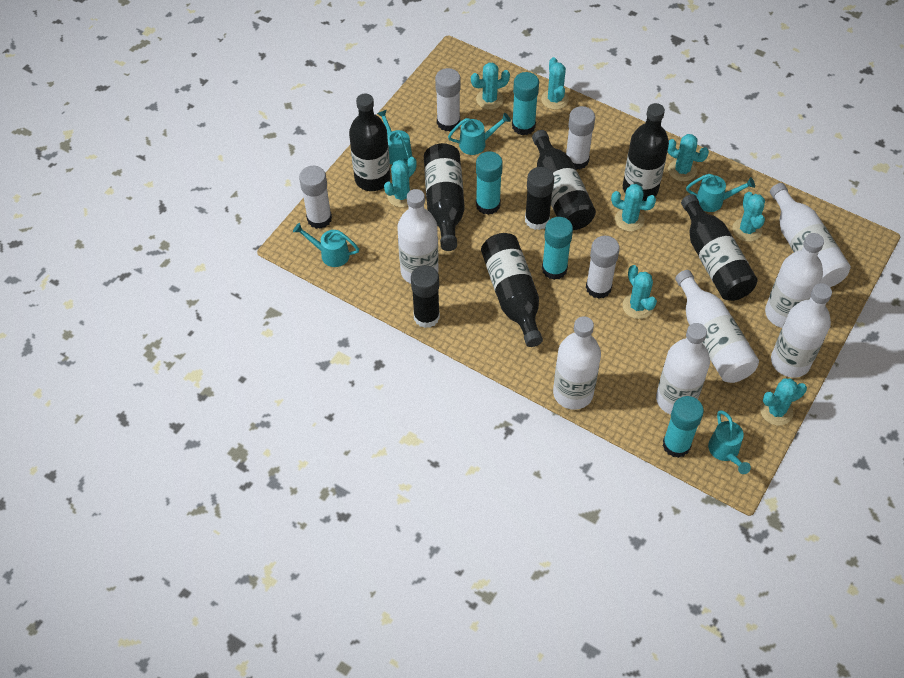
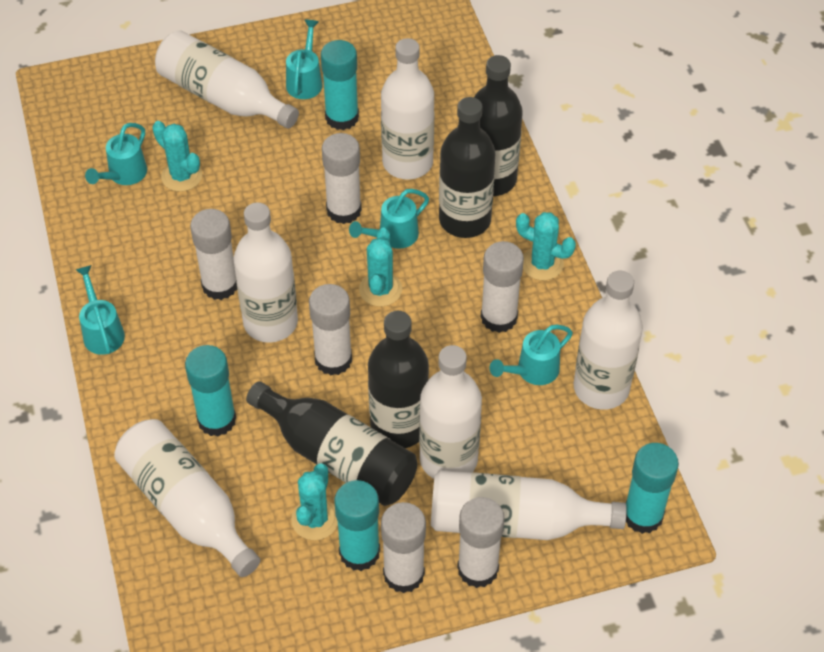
black bottle: [349,93,391,191] [424,143,465,251] [481,233,543,347] [532,130,596,230] [623,103,669,201] [681,194,758,301] = 6 -> [246,381,417,506] [368,311,429,448] [439,97,496,238] [474,55,523,196] = 4
black glue stick: [411,265,440,328] [525,167,554,230] = 2 -> none = 0
turquoise cactus: [384,157,417,207] [471,62,510,110] [541,57,569,110] [611,184,656,231] [622,265,657,319] [668,134,709,181] [732,192,765,242] [760,379,807,426] = 8 -> [152,121,202,192] [291,463,338,540] [359,228,402,306] [516,212,576,280] = 4
white glue stick: [299,166,332,229] [435,68,461,131] [566,106,595,170] [586,236,620,299] = 4 -> [190,209,237,300] [309,284,352,375] [322,133,362,224] [381,502,426,593] [457,497,504,588] [481,241,524,333] = 6

